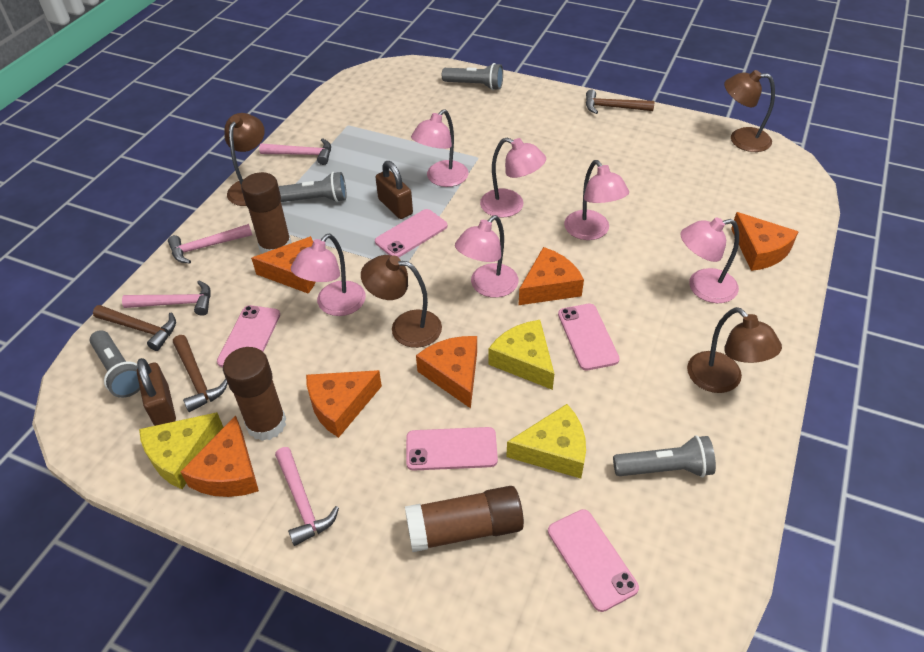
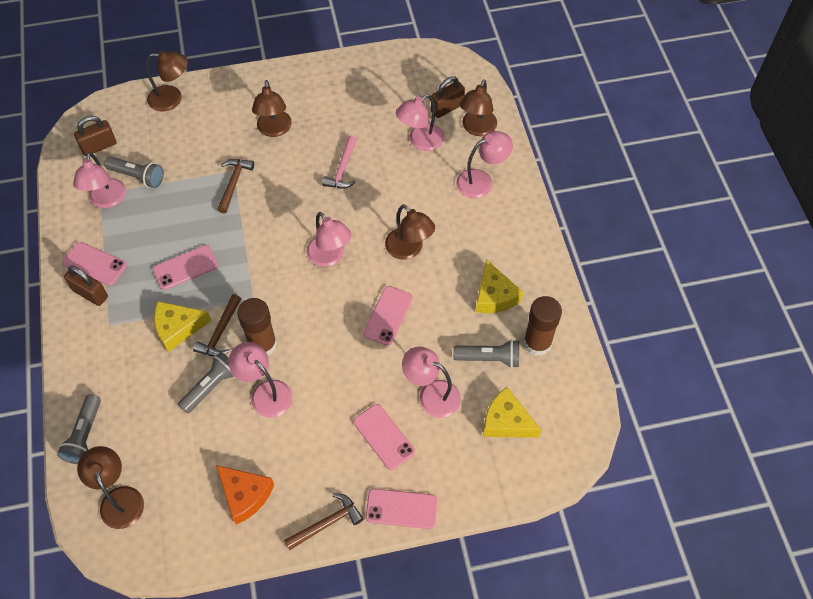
brown glue stick: [223,347,286,441] [241,172,292,254] [405,486,524,552] = 3 -> [237,298,277,356] [523,296,562,356] = 2
brown lamp: [224,113,265,206] [361,255,442,348] [687,307,782,393] [724,70,775,152] = 4 -> [77,446,144,529] [146,51,188,112] [252,80,292,137] [385,204,435,260] [460,79,497,136] = 5
brown padlock: [137,358,176,426] [375,161,413,219] = 2 -> [64,265,108,306] [74,116,116,156] [431,76,465,118] = 3
orange cheese: [180,415,259,497] [251,236,316,294] [306,370,382,438] [416,336,477,408] [519,247,584,305] [731,212,798,271] = 6 -> [216,465,274,524] = 1
pink hammer: [122,280,211,316] [168,224,252,264] [259,138,331,165] [275,447,339,546] = 4 -> [322,135,357,189] = 1

